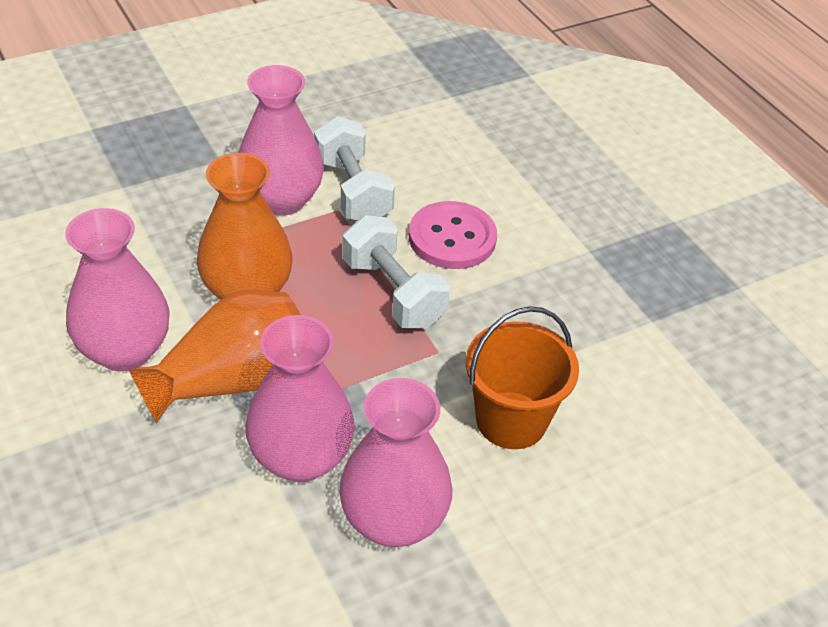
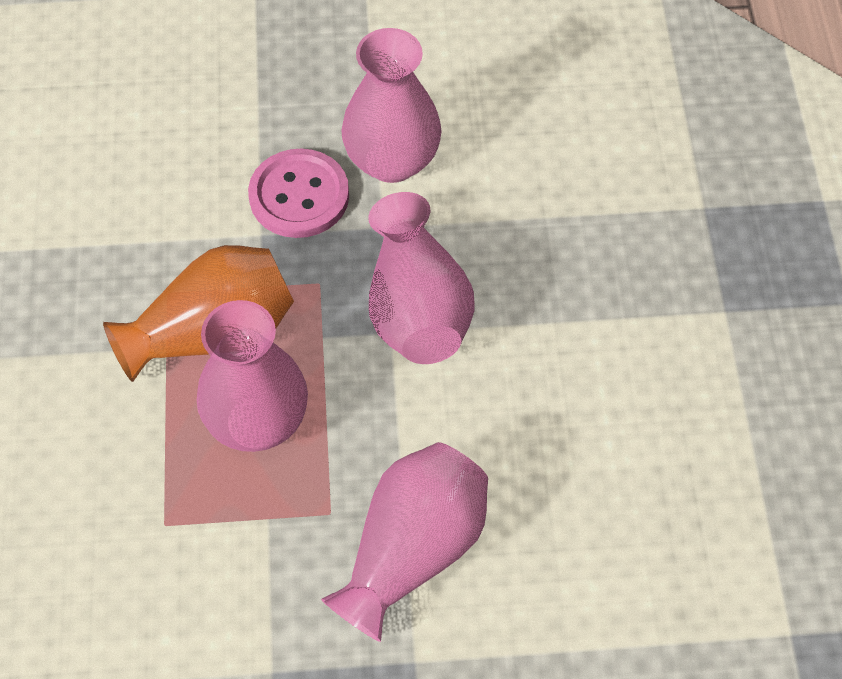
orange bucket: [466,306,579,449] = 1 -> none = 0
orange vase: [127,290,301,424] [197,153,293,300] = 2 -> [103,245,294,382] = 1
white dumbbell: [314,116,395,221] [343,215,450,329] = 2 -> none = 0

